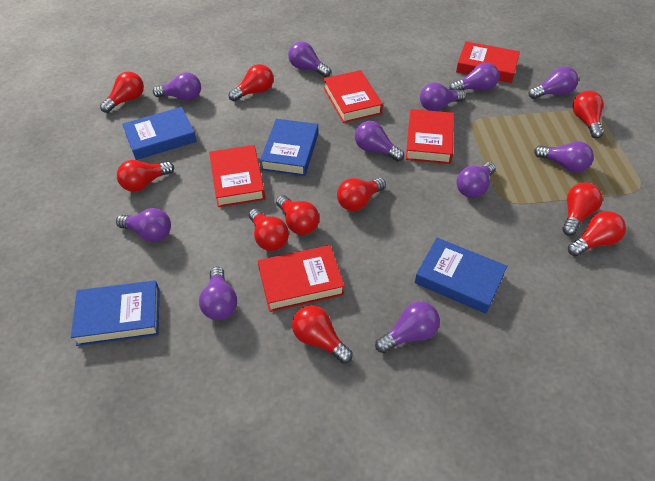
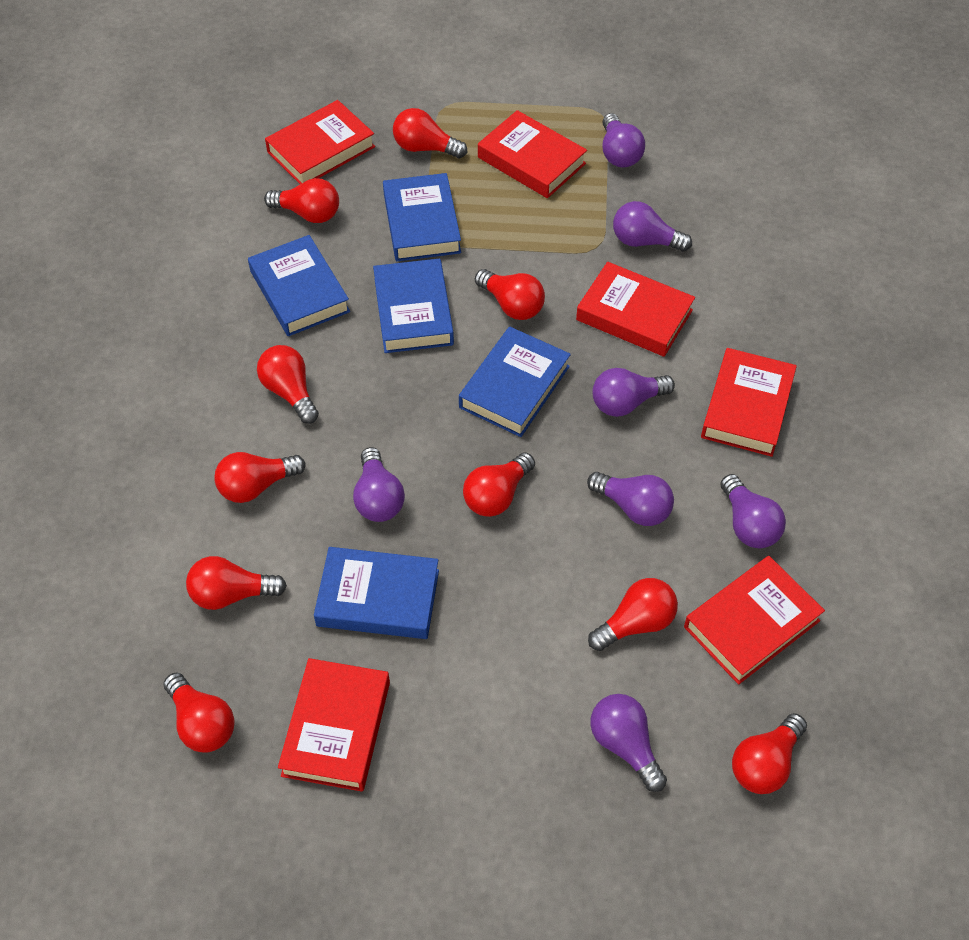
blue book: [71,280,160,346] [122,107,197,160] [260,119,318,176] [415,238,507,314] = 4 -> [248,235,350,336] [314,547,439,639] [373,259,454,353] [383,173,461,261] [459,326,571,437] = 5
purple light bulb: [116,208,171,242] [153,72,201,101] [199,267,237,320] [288,41,331,77] [355,121,404,161] [375,302,440,353] [420,83,466,111] [449,62,499,91] [457,162,495,198] [528,67,578,99] [534,141,594,173] = 11 -> [353,447,405,522] [587,472,674,526] [590,694,667,792] [592,368,675,417] [602,113,645,168] [613,201,692,252] [720,474,786,548] = 7
red book: [209,145,265,207] [258,245,344,312] [323,70,383,123] [406,109,454,164] [456,41,520,83] = 5 -> [265,100,375,184] [278,658,390,792] [478,110,587,198] [576,262,695,357] [684,556,825,684] [701,348,797,457] = 6

